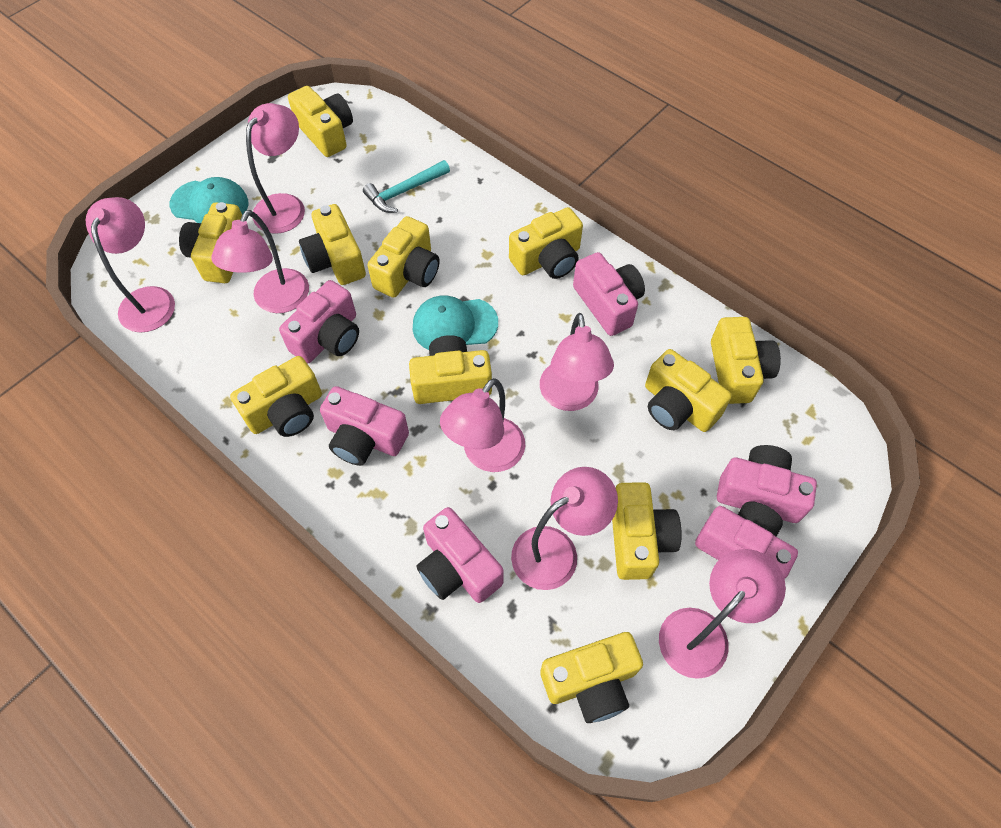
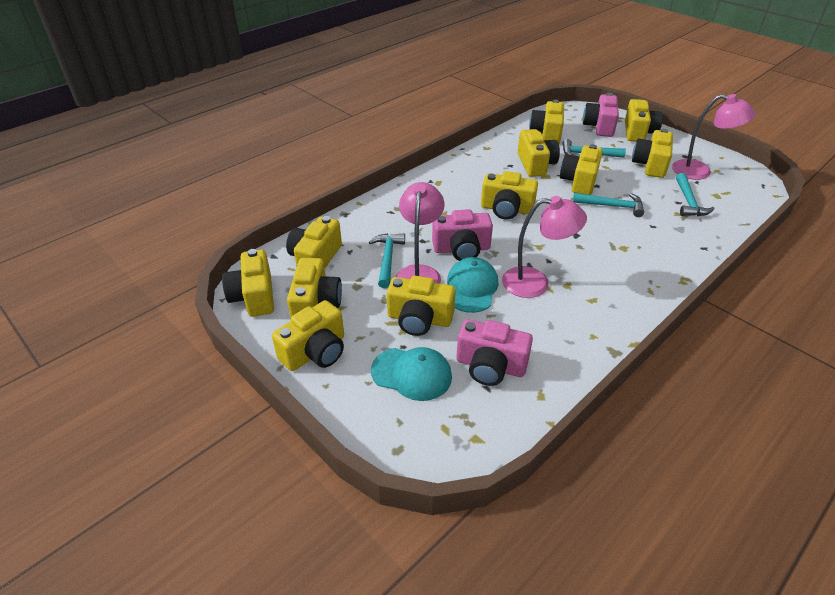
pink camera: [279,280,359,363] [320,386,409,466] [417,507,504,603] [573,252,645,336] [695,501,798,579] [717,445,817,523] = 6 -> [432,209,493,261] [456,319,533,386] [583,93,619,137] = 3
pink lamp: [86,197,175,333] [212,210,309,313] [246,103,305,234] [440,378,525,472] [511,467,618,590] [540,313,614,411] [659,549,786,679] = 7 -> [396,182,444,283] [502,196,587,298] [672,94,755,180] = 3
turquoise hammer: [363,160,450,213] = 1 -> [369,234,405,288] [563,139,626,158] [573,193,644,217] [676,173,715,216] = 4

